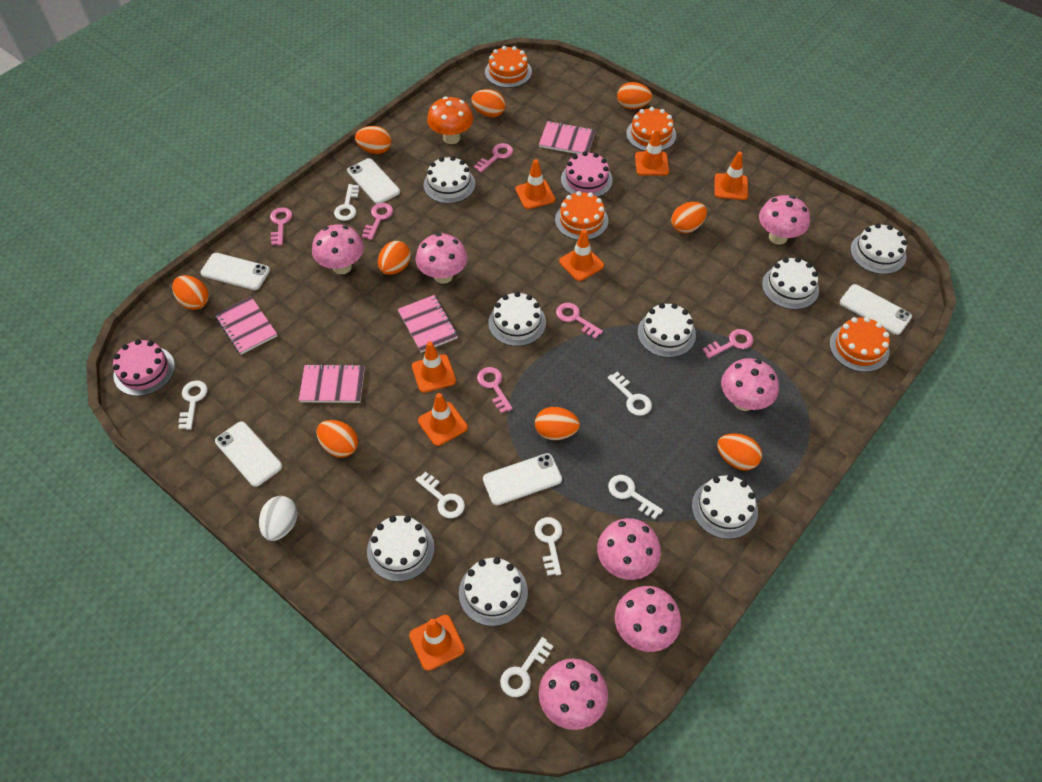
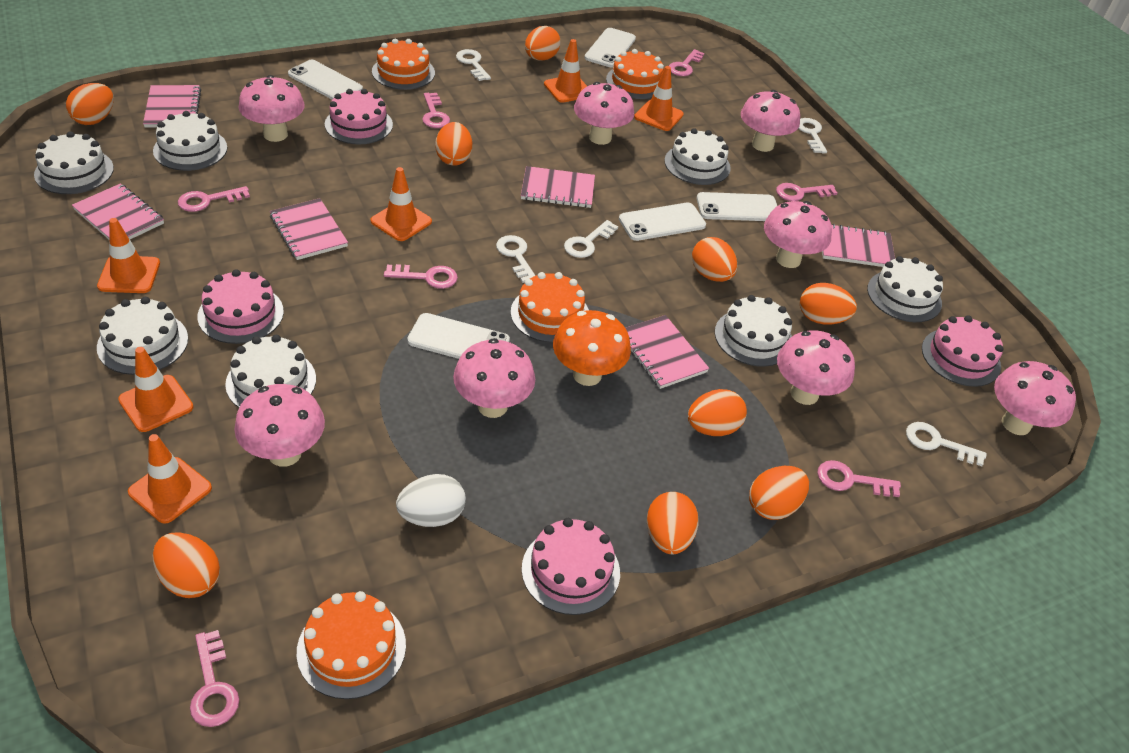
orange traffic cone: [409,615,465,671] [412,341,456,393] [418,393,468,446] [515,159,555,209] [559,229,604,281] [635,128,669,176] [714,152,748,200] = 7 -> [97,218,160,293] [118,347,194,432] [128,434,212,524] [370,167,432,241] [544,39,587,103] [634,66,684,131] = 6
pink cake: [113,339,175,396] [561,151,613,197] = 2 -> [197,269,284,344] [325,89,393,144] [522,518,620,615] [922,315,1004,387] = 4
pink key: [270,207,292,245] [362,203,393,240] [474,143,513,173] [477,367,513,413] [556,303,603,339] [702,329,754,359] = 6 -> [178,186,250,212] [190,630,239,727] [384,264,458,289] [422,93,450,128] [669,49,704,76] [776,183,837,201] [817,460,901,497] = 7
pink mushroom: [312,224,364,274] [416,233,468,284] [539,658,608,730] [597,518,661,580] [615,586,681,652] [721,358,779,411] [759,195,810,245] = 7 -> [234,384,325,467] [238,75,305,142] [453,339,535,418] [574,82,634,145] [741,90,800,152] [764,201,832,268] [777,330,855,405] [994,361,1076,435] = 8
pink notebook: [215,296,277,355] [299,364,365,403] [398,295,458,353] [539,121,596,154] = 4 -> [72,184,164,240] [143,85,201,128] [270,198,348,260] [521,166,595,208] [626,315,709,389] [822,224,895,267] = 6
white cake: [367,516,435,582] [424,156,475,204] [459,557,528,626] [488,292,546,346] [638,303,696,358] [692,475,758,539] [762,257,819,310] [850,223,907,274] = 8 -> [34,131,114,194] [97,297,188,375] [153,111,227,171] [225,335,316,408] [664,128,731,185] [715,295,792,367] [867,256,943,322] = 7
white key: [178,381,207,430] [334,184,359,221] [415,471,465,518] [500,637,553,697] [534,517,562,576] [607,371,652,416] [608,475,663,520] = 7 -> [456,49,491,81] [496,235,536,283] [564,220,618,258] [798,118,827,153] [906,422,987,466] = 5

